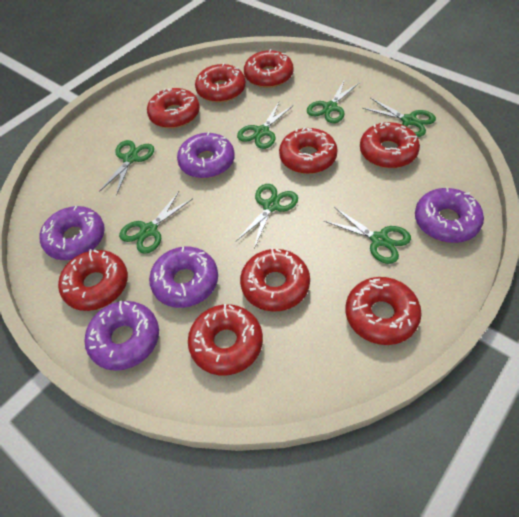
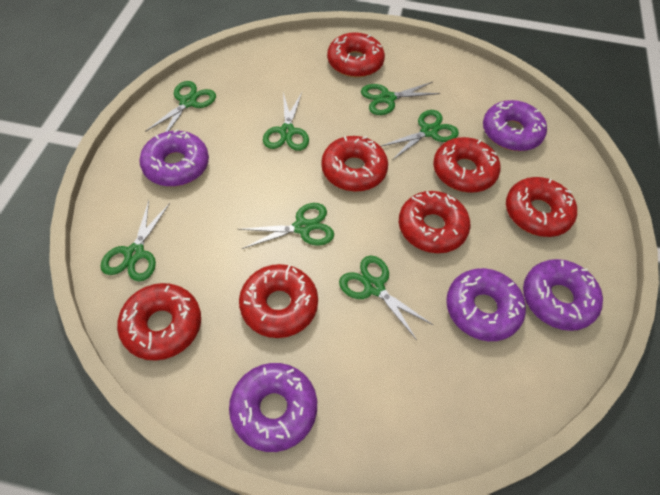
red donut: [58,249,128,311] [147,88,200,128] [188,304,263,375] [195,63,246,103] [240,248,310,312] [244,49,293,88] [279,127,338,174] [346,277,422,345] [360,122,420,168] = 9 -> [117,283,201,361] [239,264,318,338] [321,136,388,192] [327,32,385,78] [399,191,471,253] [433,137,501,193] [506,177,577,237] = 7

